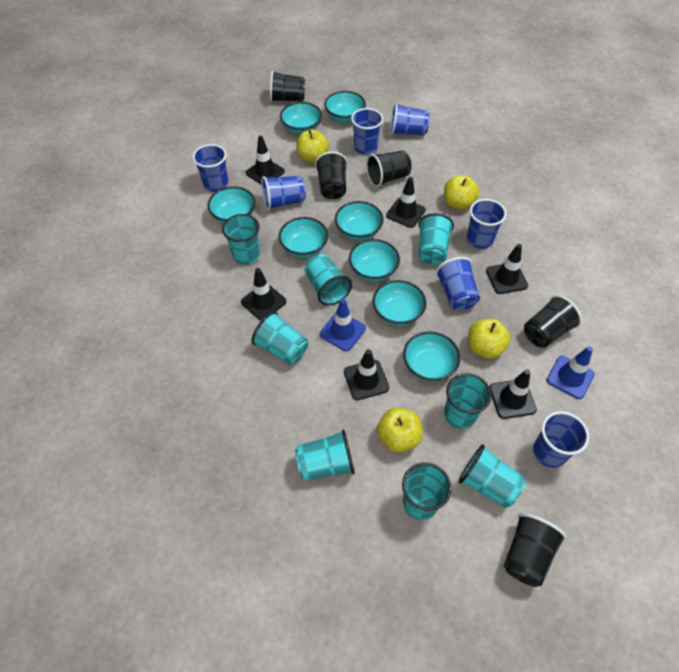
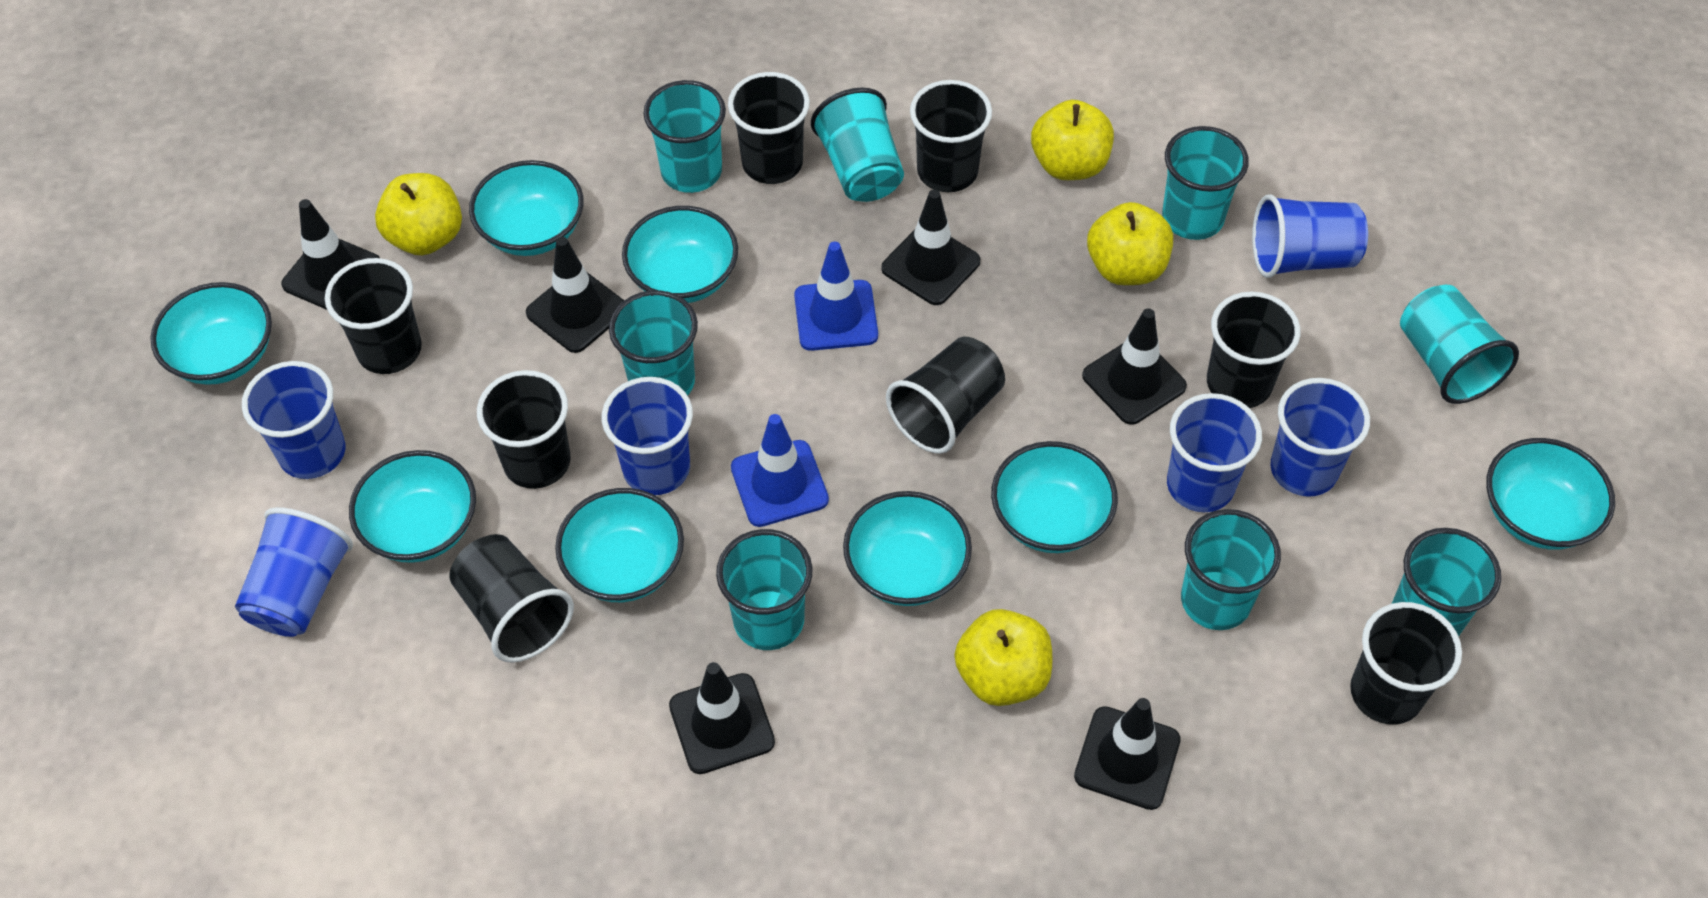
black cup: [270,71,305,102] [315,151,347,199] [366,151,412,187] [504,513,567,587] [524,295,582,348] = 5 -> [325,258,422,374] [449,534,574,663] [477,370,571,489] [728,72,810,184] [886,337,1005,454] [910,80,992,192] [1207,291,1300,408] [1350,602,1462,725] = 8
blue cup: [192,144,229,192] [262,176,306,211] [351,108,383,155] [390,103,430,136] [436,257,480,310] [467,199,507,249] [533,411,589,468] = 7 -> [235,507,353,637] [242,361,345,479] [602,377,693,495] [1167,393,1262,512] [1252,194,1368,278] [1270,378,1370,497] = 6

